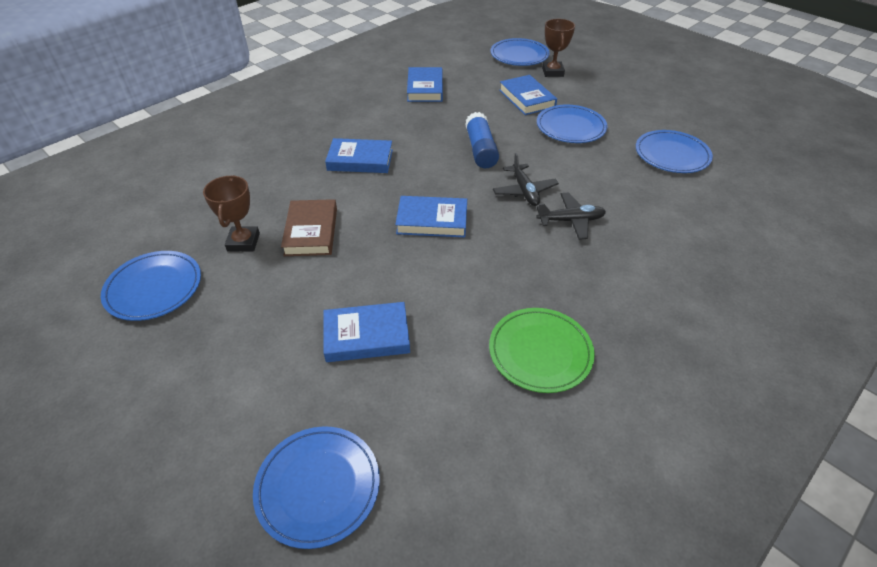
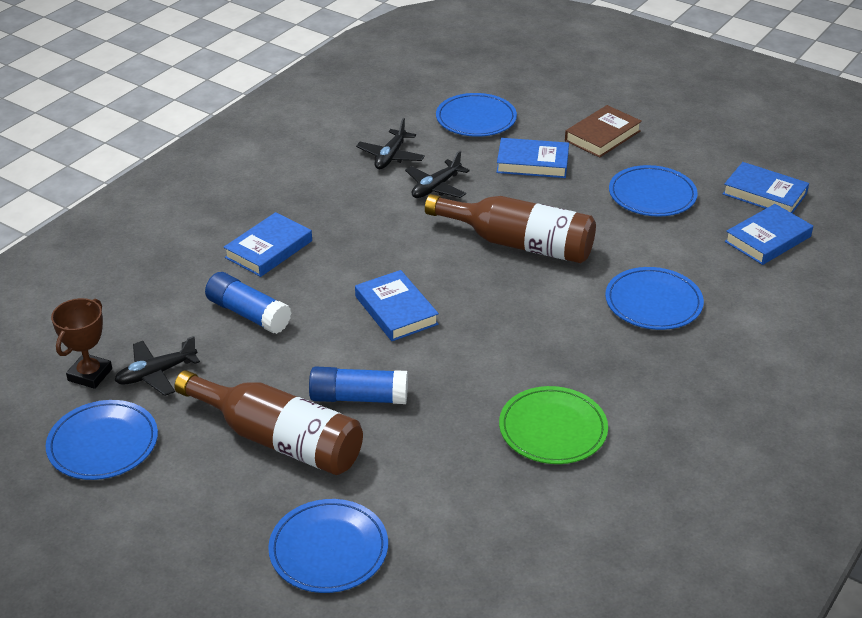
black plane: [493,153,559,206] [536,192,606,240] = 2 -> [114,336,200,396] [356,118,425,169] [405,151,470,198] = 3
blue glue stick: [465,112,499,168] = 1 -> [205,272,291,334] [309,367,408,404] = 2
brown bottle: none = 0 -> [174,370,363,475] [425,194,596,263] = 2
brown trophy: [203,175,260,251] [542,19,575,77] = 2 -> [51,298,112,389] = 1

